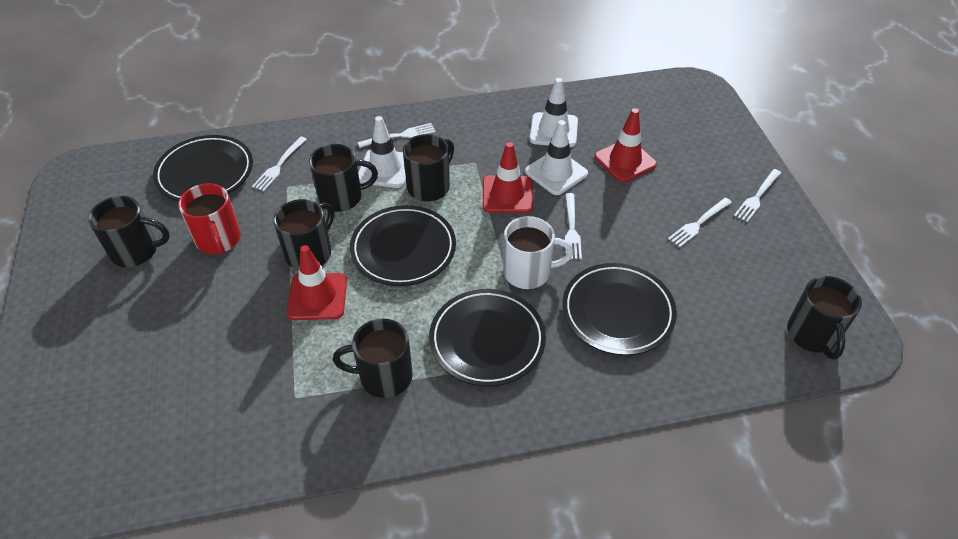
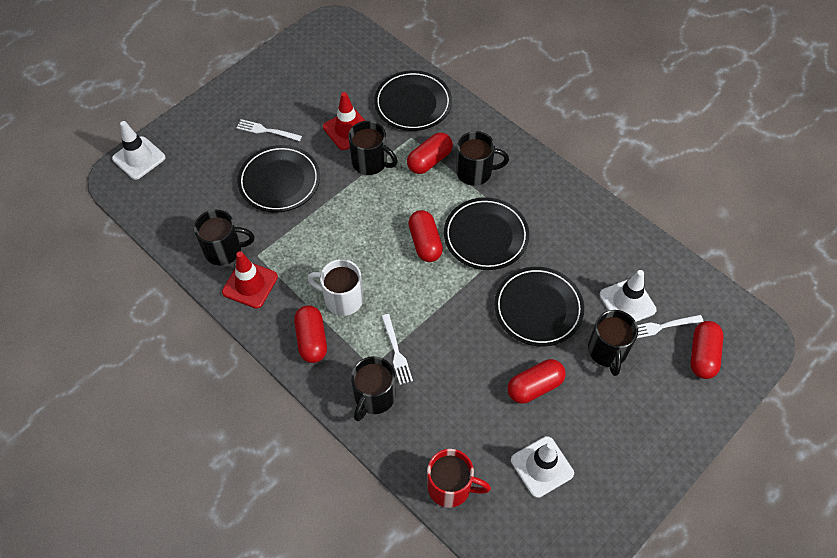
black mug: [88,196,170,267] [273,199,334,270] [309,144,378,212] [333,318,413,398] [403,134,454,201] [787,276,862,359] = 6 -> [194,210,254,266] [349,121,398,175] [351,356,396,421] [456,131,509,186] [588,310,638,376] = 5
red capsule: none = 0 -> [294,305,327,363] [407,132,453,174] [408,210,443,262] [507,359,566,404] [690,321,723,379] = 5
red traffic cone: [287,245,347,320] [483,142,533,213] [594,108,657,182] = 3 -> [222,251,278,309] [323,92,365,150] = 2
white fork: [252,136,307,191] [358,123,435,148] [565,193,582,259] [668,198,732,247] [734,169,781,222] = 5 -> [237,119,302,141] [381,314,413,385] [636,315,704,339] = 3

